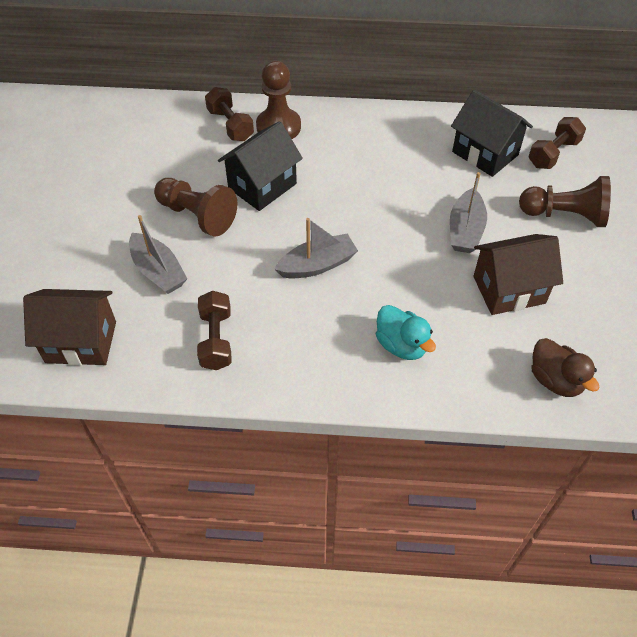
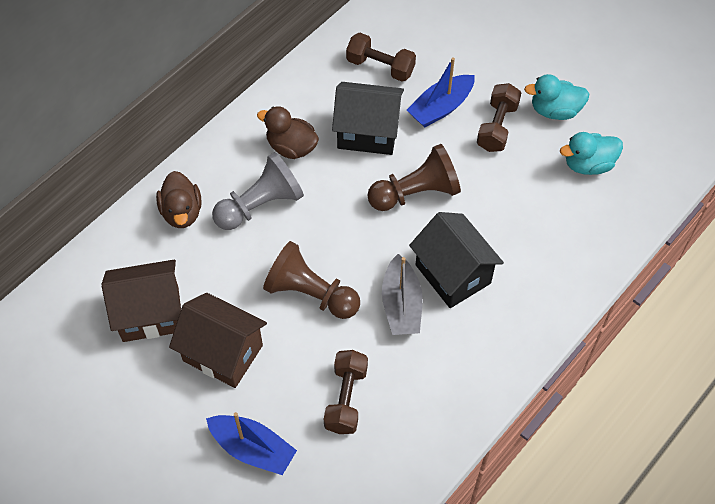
blue boat: none = 0 -> [206,412,297,475] [407,57,475,127] = 2
brown duck: [532,338,599,397] = 1 -> [156,171,202,228] [257,106,319,159] = 2
brown pawn: [154,178,238,236] [256,61,301,139] [519,176,611,227] = 3 -> [263,241,360,319] [367,144,461,211] = 2
grey boat: [129,215,187,294] [274,218,358,279] [450,172,487,253] = 3 -> [382,254,423,335] = 1
grey pawn: none = 0 -> [212,152,304,230] = 1
turquoise duck: [376,305,436,360] = 1 -> [524,74,590,120] [560,132,623,175] = 2

